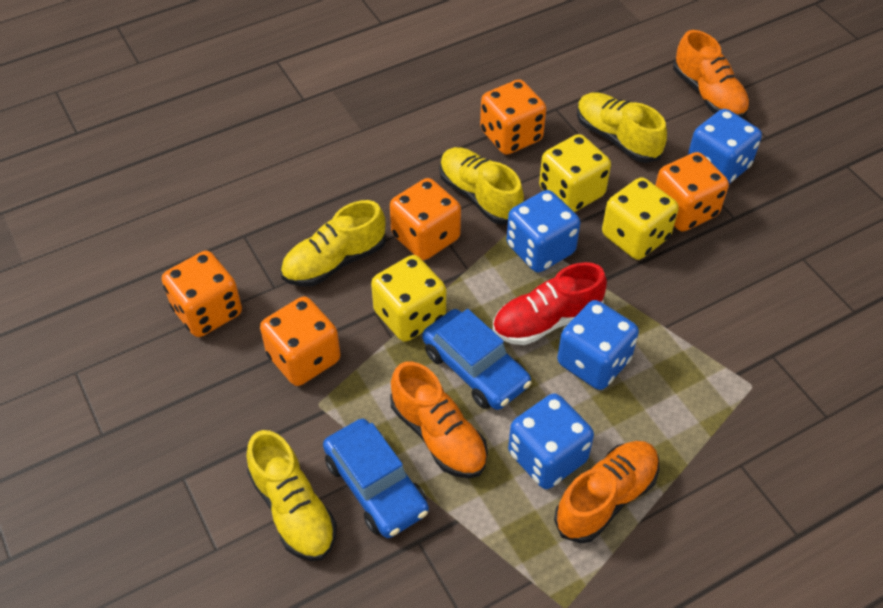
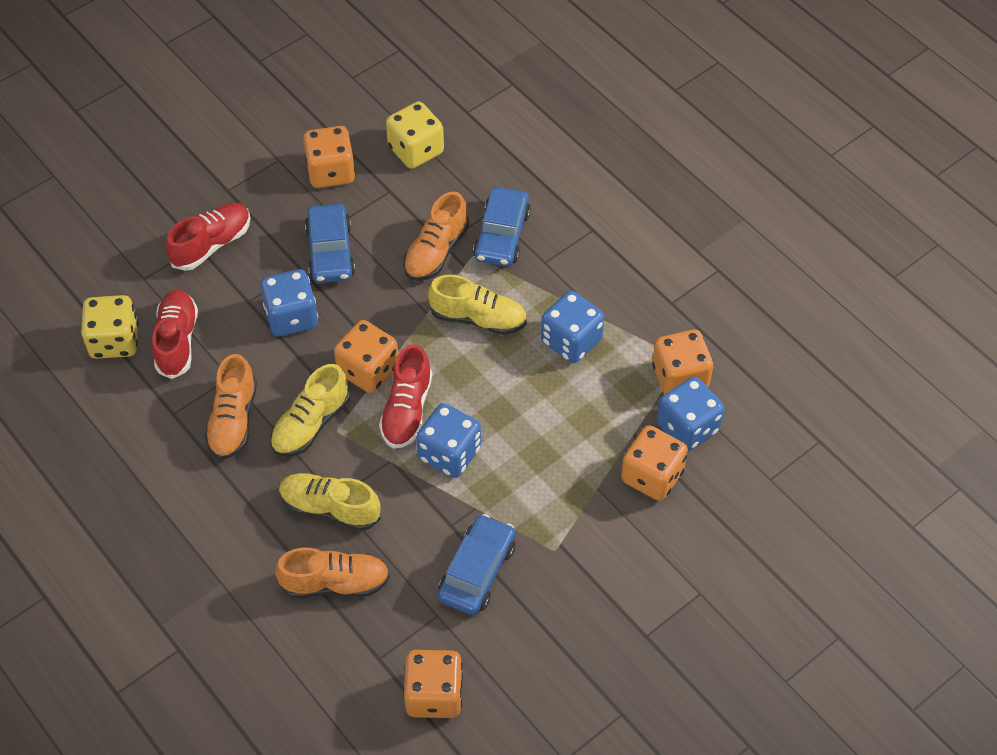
blue car: [323,419,429,538] [422,309,531,410] = 2 -> [305,204,355,283] [438,514,516,615] [473,187,531,267] = 3
red shoe: [493,262,607,345] = 1 -> [152,289,198,379] [166,203,250,271] [379,344,432,449] = 3
yellow dice: [371,255,446,342] [539,134,611,212] [602,177,679,260] = 3 -> [81,295,139,359] [386,101,444,169] = 2
yellow shoe: [247,430,337,561] [281,200,386,287] [440,147,524,225] [577,92,667,163] = 4 -> [270,364,350,457] [279,473,381,531] [428,275,527,335] = 3

